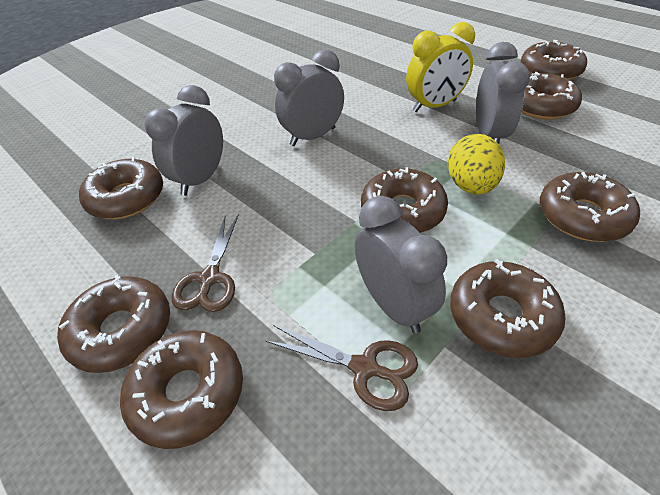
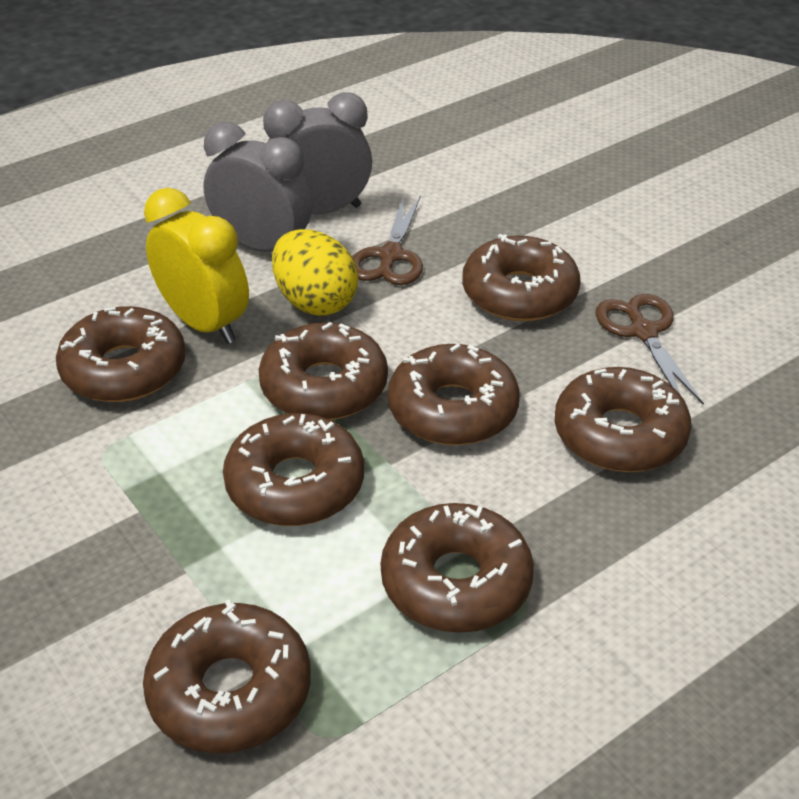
grey clock: [145,85,223,196] [274,49,344,146] [355,196,447,333] [476,42,530,144] = 4 -> [203,122,312,252] [263,92,372,215] = 2

